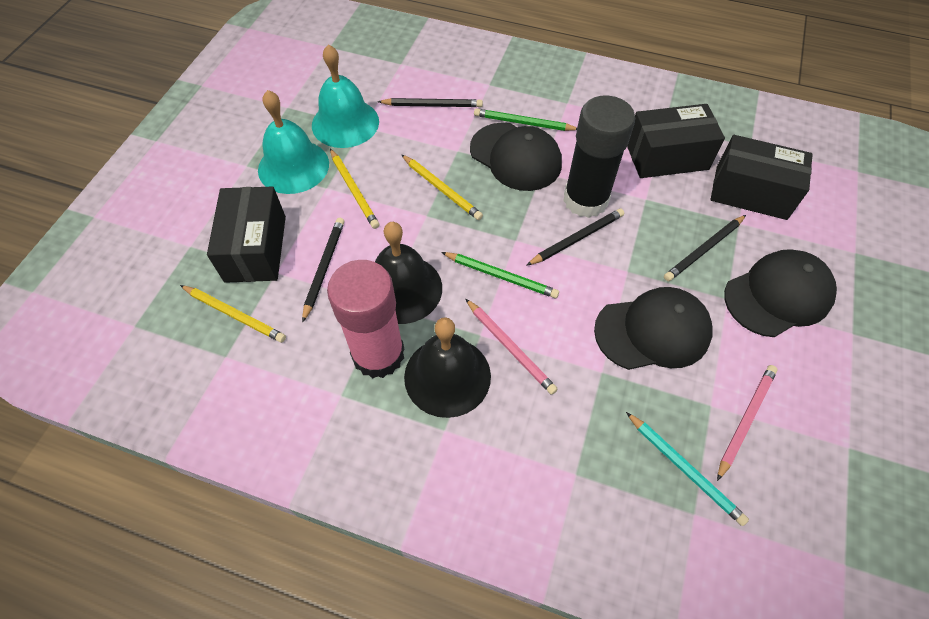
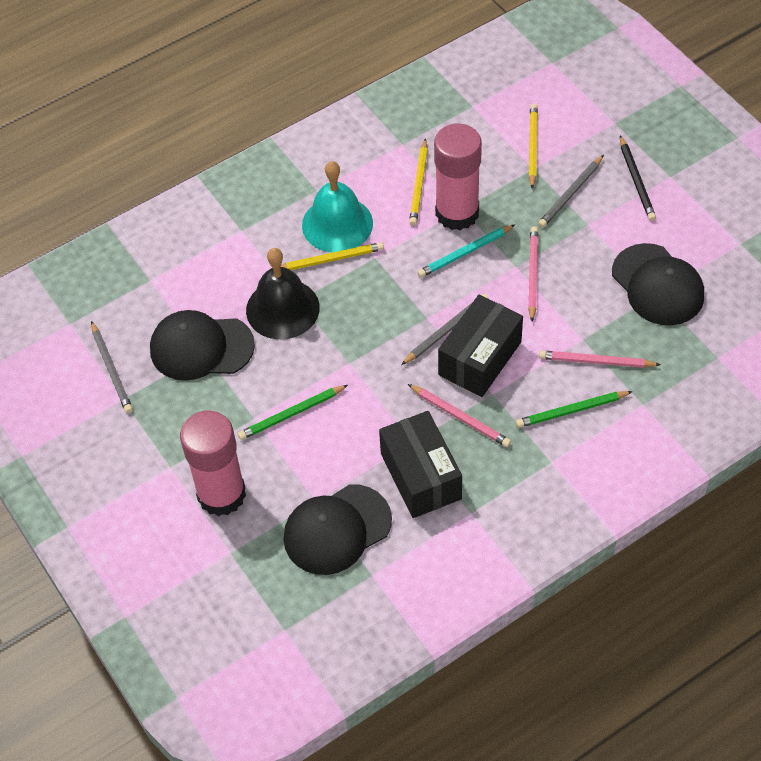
black bell: [375,222,442,324] [404,317,491,418] = 2 -> [246,248,320,339] = 1
black box: [207,186,286,283] [627,104,725,178] [711,135,813,220] = 3 -> [379,411,462,518] [438,295,523,397] = 2
black glue stick: [563,95,635,218] = 1 -> none = 0
black pencil: [302,218,344,323] [378,98,483,107] [526,209,624,266] [664,215,746,281] = 4 -> [620,136,656,221] = 1
grey pencil: none = 0 -> [91,321,133,413] [401,294,489,365] [538,155,604,228] = 3
pink glue stick: [327,260,404,379] = 1 -> [180,410,246,516] [434,124,482,230] = 2
pink pencil: [466,299,558,395] [717,365,778,481] = 2 -> [408,384,511,447] [528,227,538,321] [539,350,661,368] = 3
turquoise bell: [258,90,329,194] [312,44,379,148] = 2 -> [302,161,373,253] = 1

